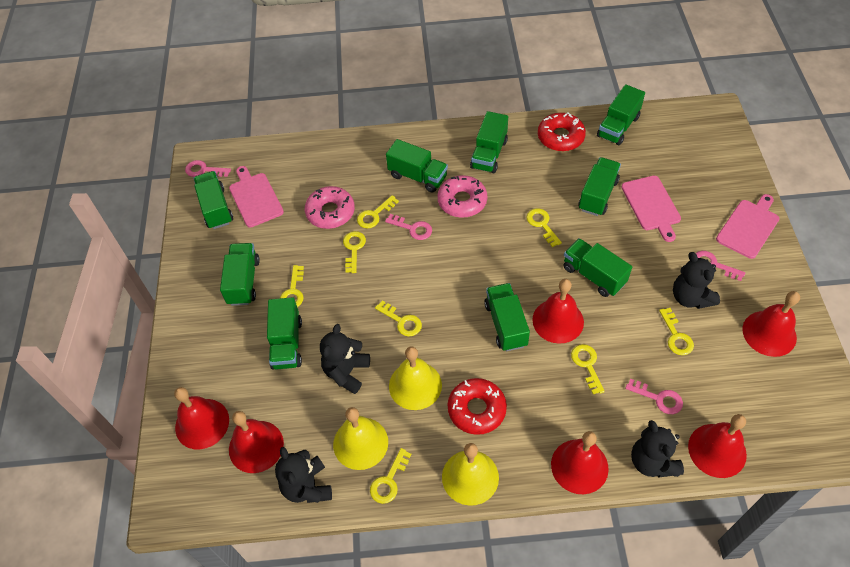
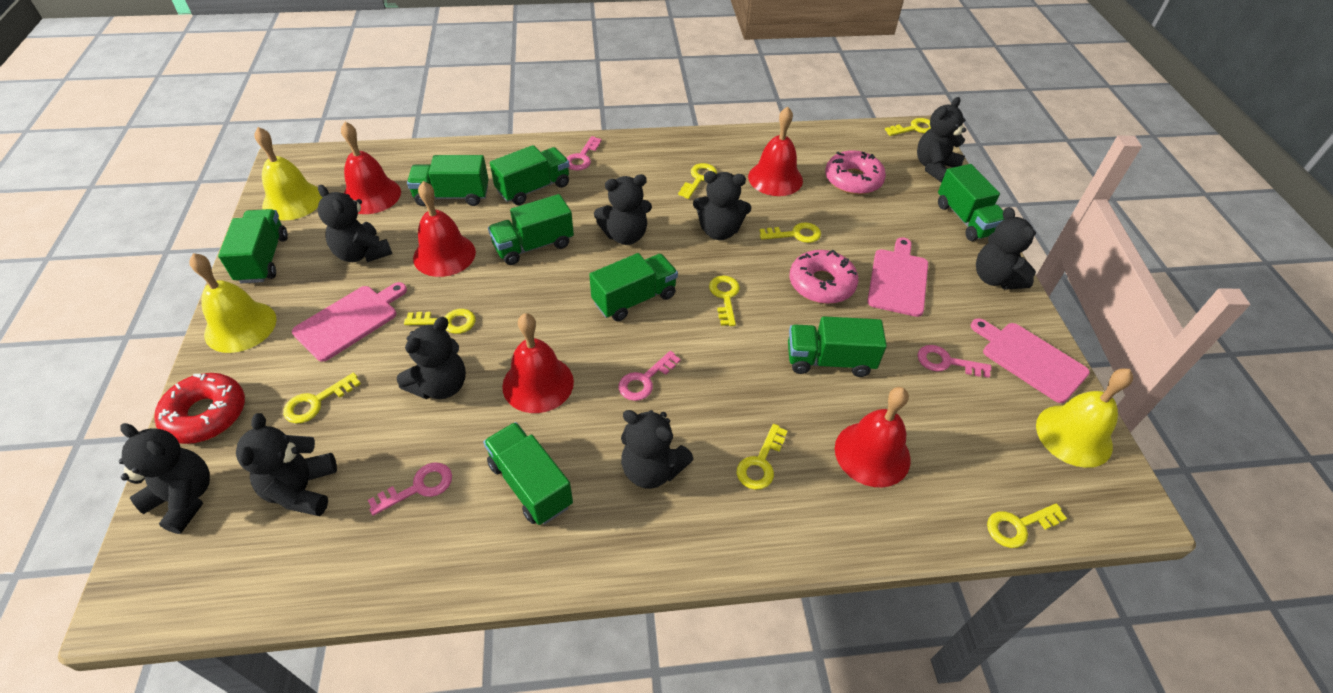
black teddy bear: [275,447,332,503] [320,324,370,394] [631,420,684,477] [673,252,720,309] = 4 -> [119,423,210,534] [236,413,337,516] [318,185,392,262] [397,317,466,399] [594,174,652,245] [621,410,694,489] [693,171,751,240] [917,97,966,183] [976,207,1036,290] = 9
green truck: [194,171,233,229] [220,243,260,306] [267,297,302,369] [386,139,448,193] [470,111,508,173] [484,283,530,351] [563,238,632,297] [578,157,621,216] [597,84,645,145] = 9 -> [218,209,288,283] [407,155,488,206] [483,422,573,525] [488,194,574,265] [490,145,570,205] [589,253,678,321] [788,316,887,377] [938,164,1004,241] = 8
red bell: [174,387,229,449] [229,411,284,473] [532,279,584,344] [551,431,609,494] [688,414,747,478] [742,291,800,357] = 6 -> [341,122,401,214] [413,181,476,277] [502,313,574,413] [748,107,803,196] [835,387,911,487] = 5
red donut: [448,378,507,435] [538,113,586,151] = 2 -> [154,373,245,444] = 1

